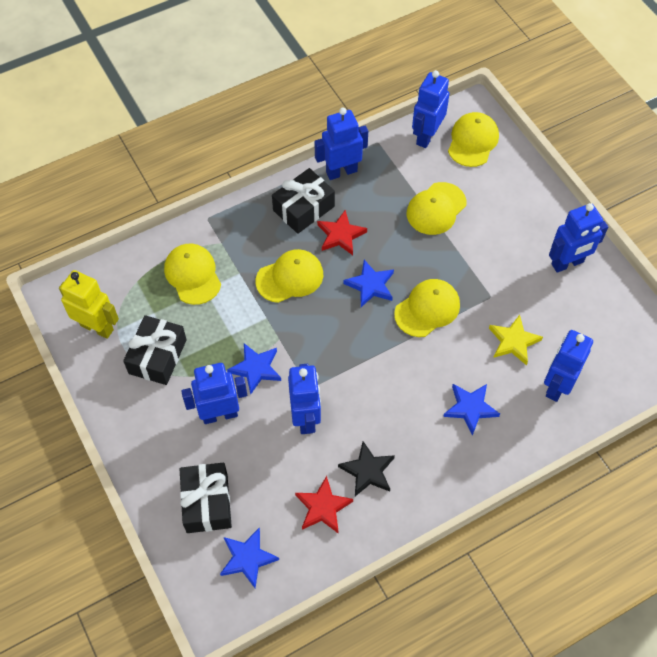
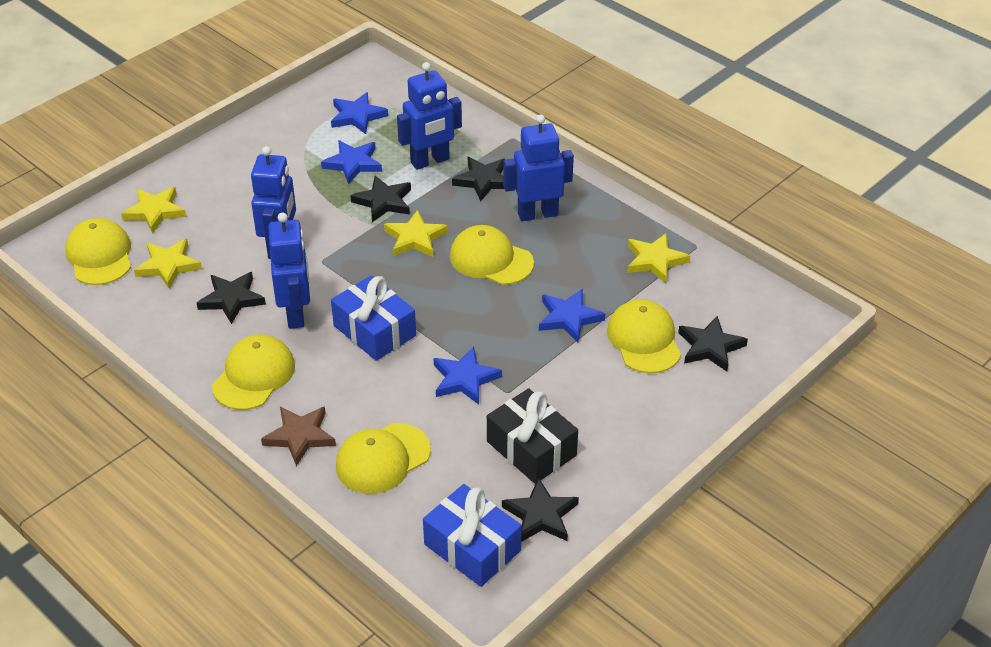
black gift: [123,315,187,385] [180,463,232,533] [272,168,335,234] = 3 -> [487,388,578,484] = 1
black star: [338,441,395,496] = 1 -> [197,272,266,324] [350,176,411,222] [452,157,505,202] [502,477,579,542] [678,316,748,371] = 5
blue gift: none = 0 -> [331,275,416,361] [423,484,522,587] = 2
blue robot: [181,363,247,424] [288,364,321,434] [315,108,368,180] [412,70,450,148] [544,330,593,402] [549,203,608,273] = 6 -> [251,146,296,259] [268,213,310,329] [397,62,462,170] [503,114,574,221] = 4
brown star: none = 0 -> [261,407,336,466] = 1
red star: [295,476,353,533] [317,210,367,255] = 2 -> none = 0
yellow robot: [59,270,119,339] = 1 -> none = 0
yellow star: [489,315,543,365] = 1 -> [121,187,186,233] [134,239,202,289] [384,210,448,257] [627,233,690,283] = 4

